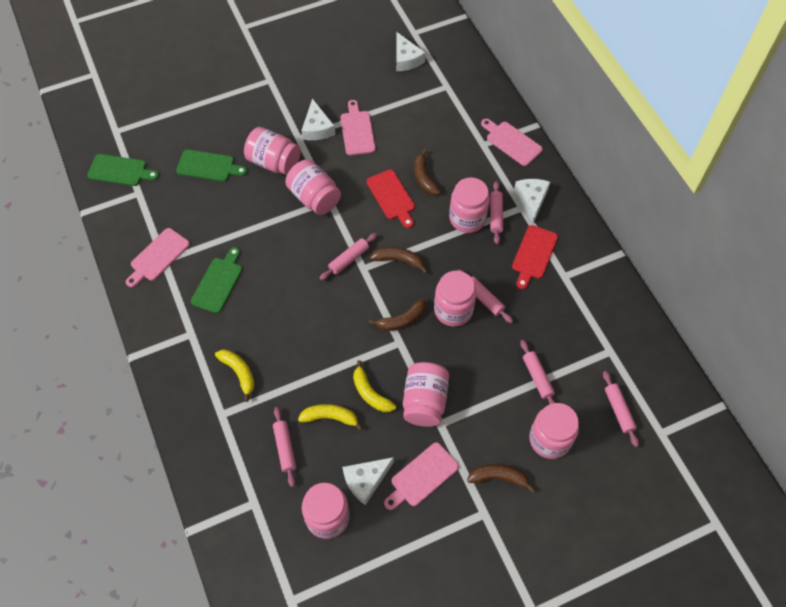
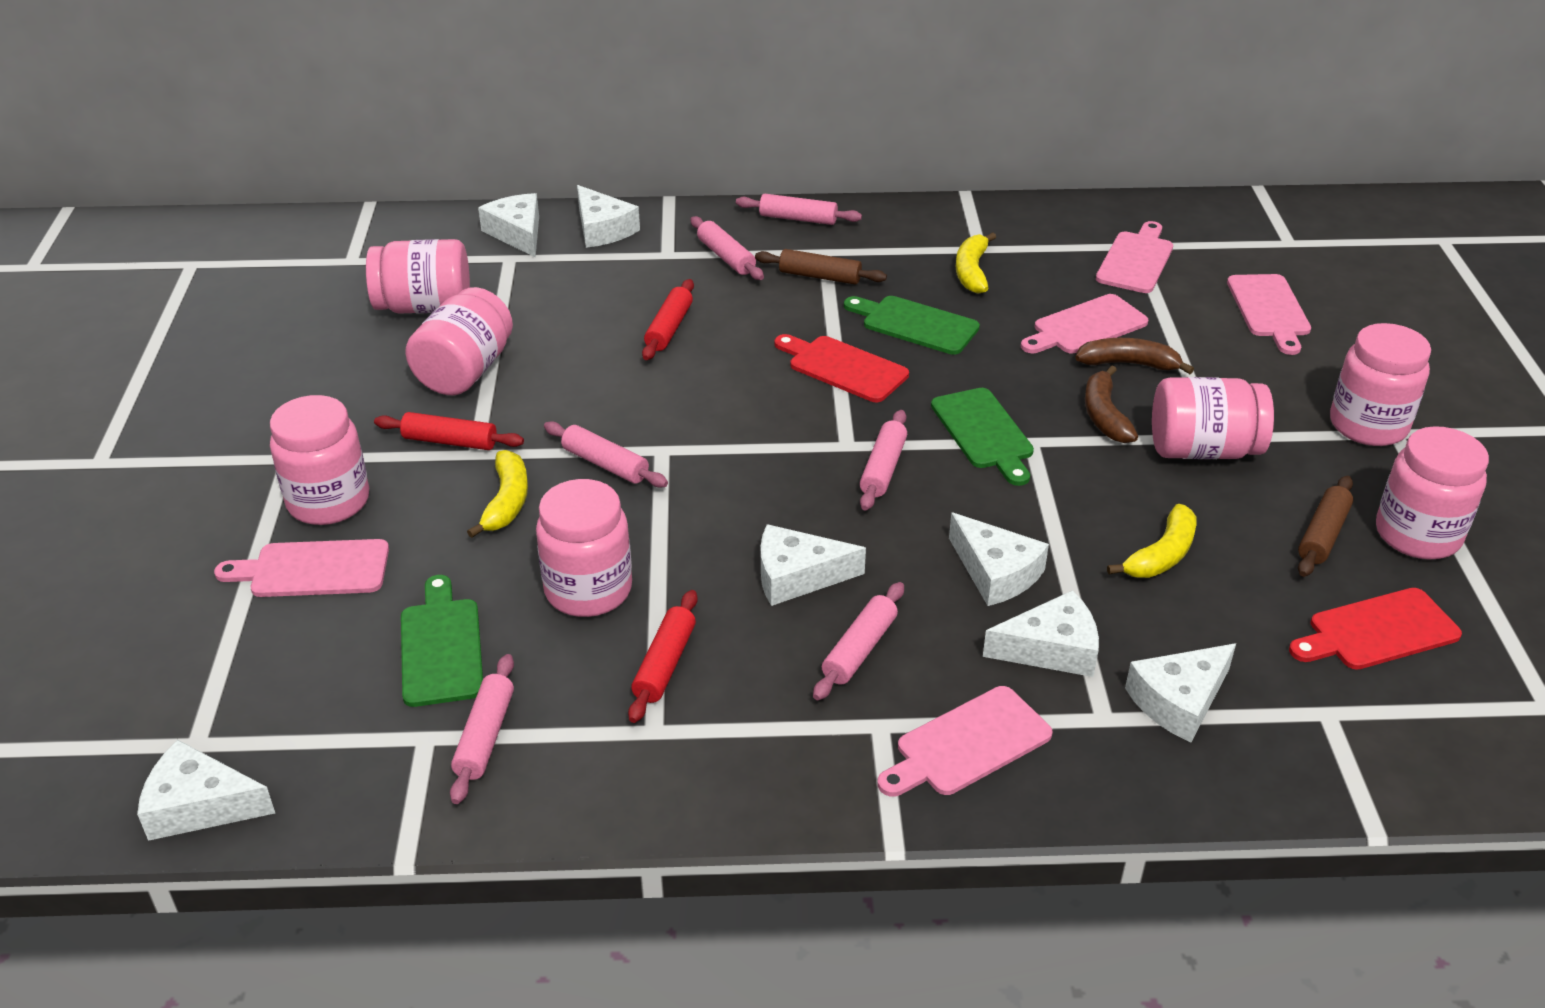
brown banana: [369,298,426,331] [370,247,428,274] [414,149,441,195] [467,464,535,493] = 4 -> [1075,338,1194,374] [1085,366,1138,443] = 2
brown rolling pin: none = 0 -> [755,249,887,284] [1298,476,1353,577] = 2
pink cutting board: [126,228,190,287] [340,100,376,156] [384,442,459,510] [481,119,543,166] = 4 -> [214,539,389,597] [877,686,1053,797] [1021,294,1148,353] [1096,221,1173,293] [1227,274,1311,355] = 5
red rolling pin: none = 0 -> [374,412,524,450] [628,590,698,723] [642,279,694,360] = 3
white cheese: [301,98,335,140] [342,457,394,505] [396,32,426,71] [514,179,550,223] = 4 -> [137,740,275,841] [478,193,539,258] [577,185,640,248] [761,524,866,606] [949,513,1049,606] [983,590,1099,677] [1125,644,1236,742] = 7

